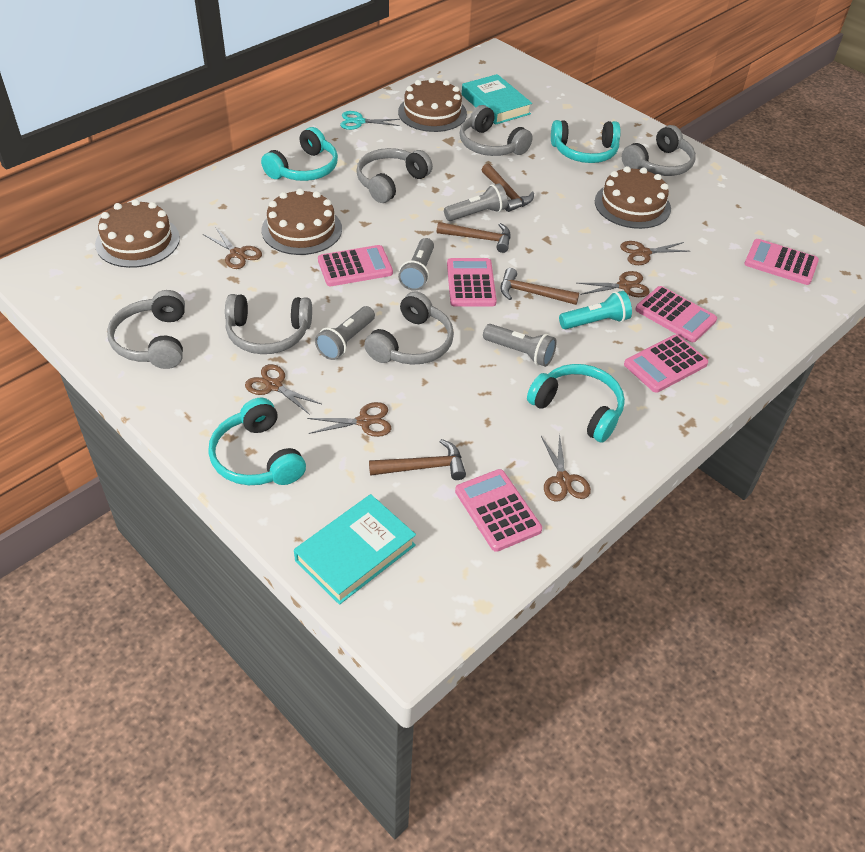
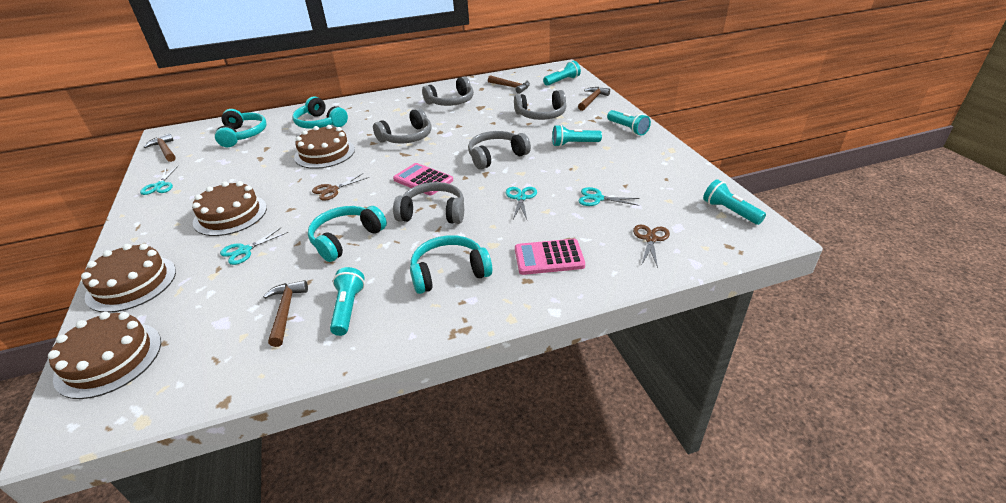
brown scissors: [202,227,262,269] [245,364,321,415] [307,402,391,437] [541,433,591,502] [577,271,650,297] [620,241,690,265] = 6 -> [312,173,369,200] [633,224,670,268] = 2
grey flashlight: [315,306,375,360] [398,238,434,291] [444,183,508,221] [483,324,557,367] = 4 -> none = 0
grey headphones: [107,290,185,369] [225,294,312,354] [356,148,433,203] [364,291,454,365] [460,105,533,156] [622,125,696,176] = 6 -> [373,108,432,144] [393,182,464,224] [422,76,474,106] [468,131,531,170] [514,90,566,120] = 5
pink calculator: [318,245,393,286] [447,258,497,307] [455,469,542,552] [624,335,708,393] [635,286,717,342] [745,239,819,285] = 6 -> [393,163,453,195] [515,239,585,275] = 2
turquoise book: [294,494,416,605] [462,74,532,125] = 2 -> none = 0
turquoise flashlight: [559,291,632,329] = 1 -> [330,267,365,336] [543,60,581,86] [552,125,602,147] [607,110,651,136] [703,179,766,225] = 5
turquoise scissors: [340,111,400,130] = 1 -> [140,166,178,195] [220,227,288,265] [506,187,537,220] [578,187,640,206] = 4

